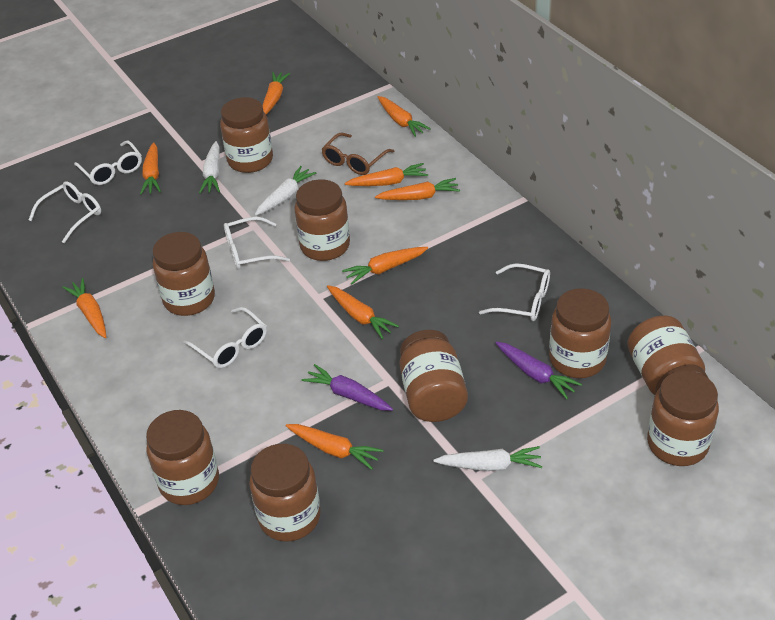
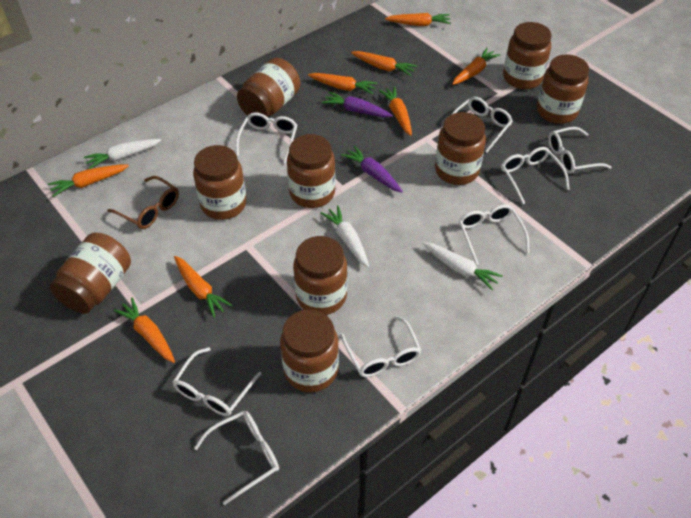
orange carrot: [62,278,106,338] [140,142,161,194] [263,72,290,114] [286,424,383,470] [327,285,399,339] [342,247,428,285] [344,163,428,186] [375,178,460,200] [377,96,431,137] = 9 -> [48,164,129,197] [113,298,175,363] [174,256,232,318] [308,73,378,94] [351,51,417,76] [378,86,412,136] [385,13,451,26] [452,48,501,85] = 8
white glasses: [29,181,101,243] [74,140,142,185] [183,307,267,368] [224,217,290,270] [479,263,550,321] = 5 -> [173,347,261,416] [194,411,279,505] [236,112,297,163] [340,316,421,377] [451,97,513,153] [459,204,530,265] [501,147,570,204] [548,127,612,174] = 8

